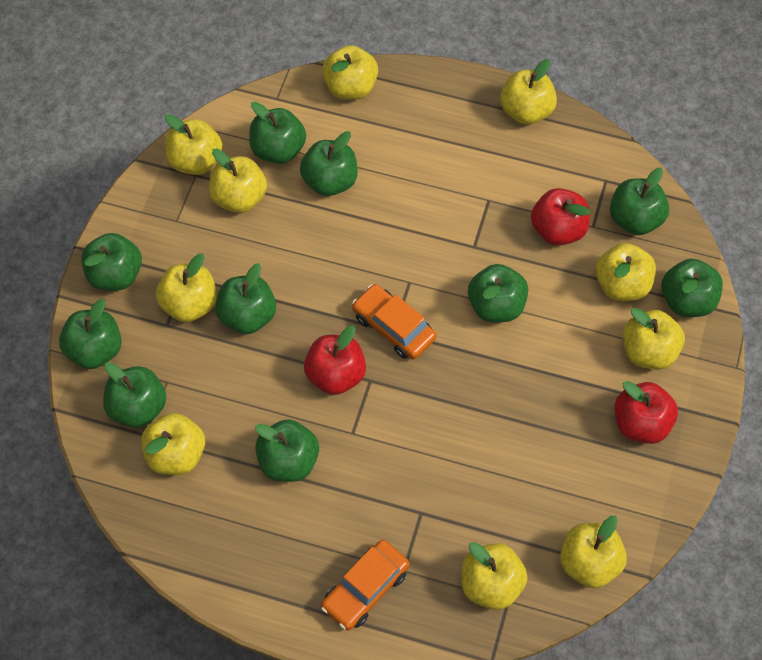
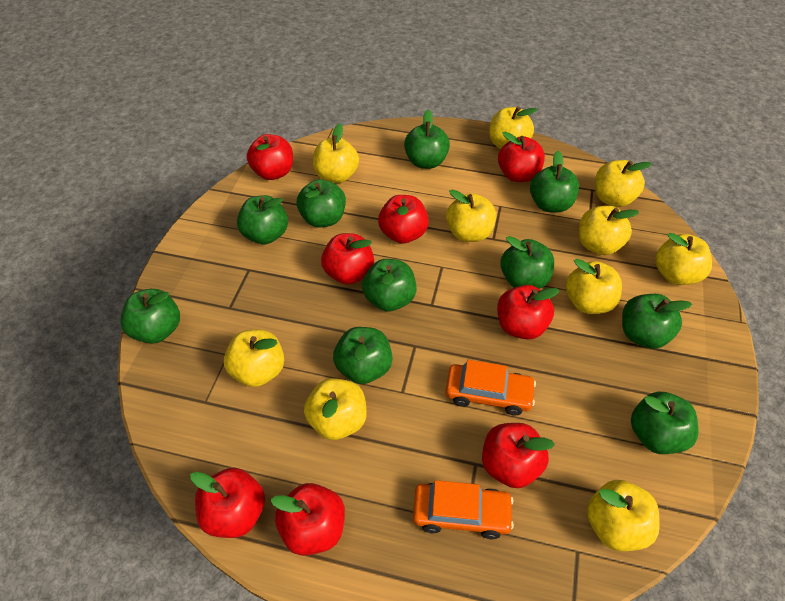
red apple: [304,326,366,395] [531,188,590,246] [615,381,678,444] = 3 -> [190,468,265,538] [247,134,293,180] [271,483,345,556] [321,233,374,284] [378,195,429,244] [482,423,555,488] [497,285,560,340] [498,132,545,182] = 8

